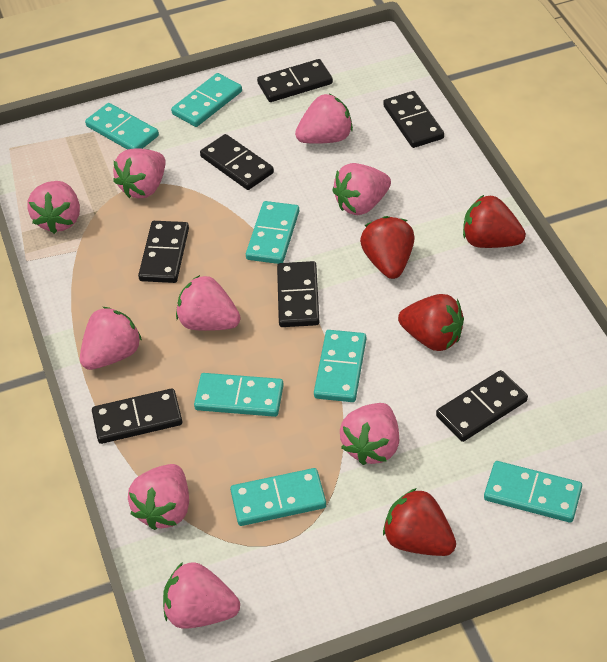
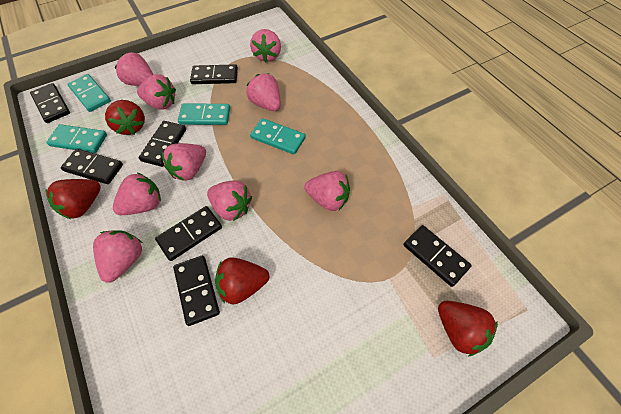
turquoise domino: [85,103,159,150] [171,73,242,127] [194,373,284,417] [230,468,326,526] [246,201,299,264] [314,330,366,402] [484,461,582,523] = 7 -> [46,124,107,153] [67,74,111,112] [178,103,230,125] [250,118,306,155] = 4

